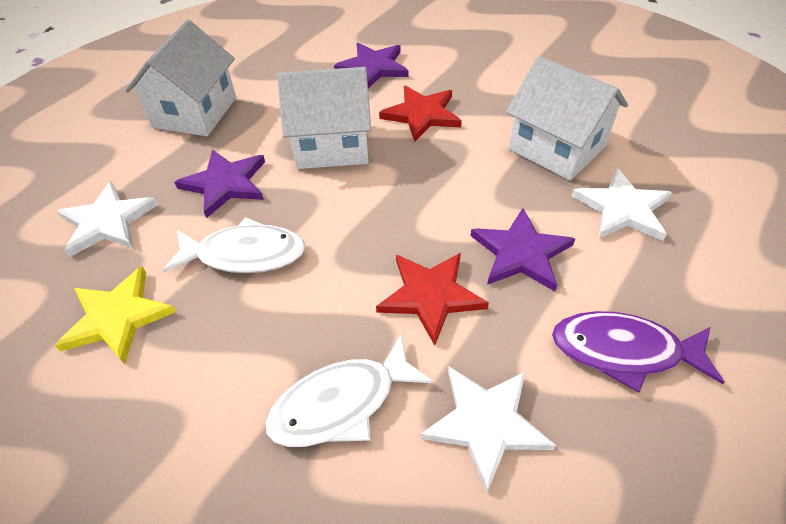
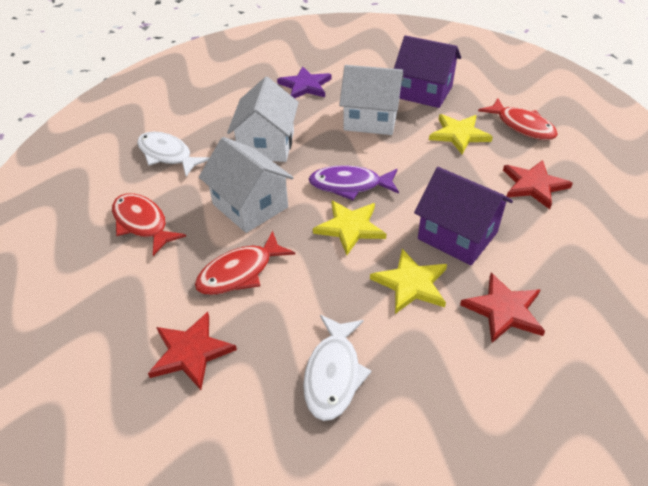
purple house: none = 0 -> [394,35,461,108] [414,167,513,265] = 2
purple star: [174,149,265,218] [334,43,409,88] [470,208,575,291] = 3 -> [277,66,332,99] = 1
red fish: none = 0 -> [112,193,186,256] [195,231,295,295] [478,98,558,140] = 3
red star: [376,253,489,345] [379,86,462,142] = 2 -> [148,312,237,390] [460,273,545,343] [503,160,573,209] = 3
white star: [57,181,158,257] [420,366,556,493] [572,168,672,241] = 3 -> none = 0
yellow star: [55,266,176,365] = 1 -> [313,201,386,255] [370,249,447,314] [429,114,493,154] = 3

